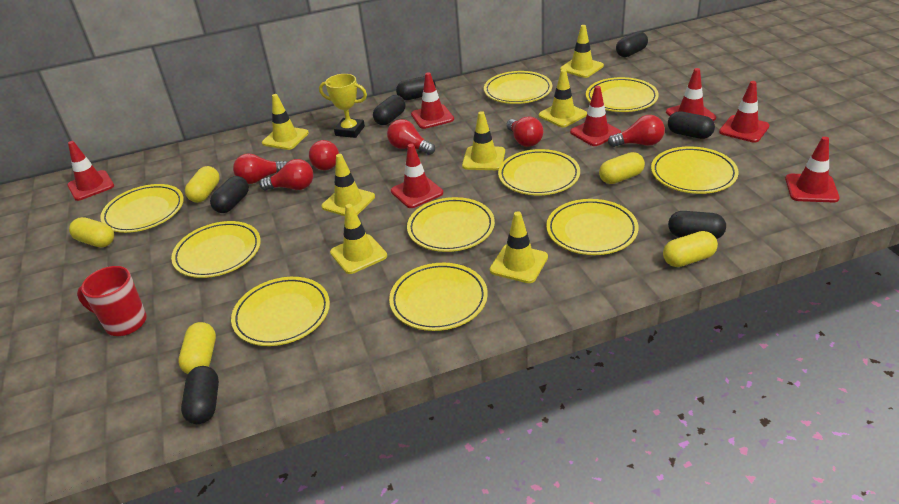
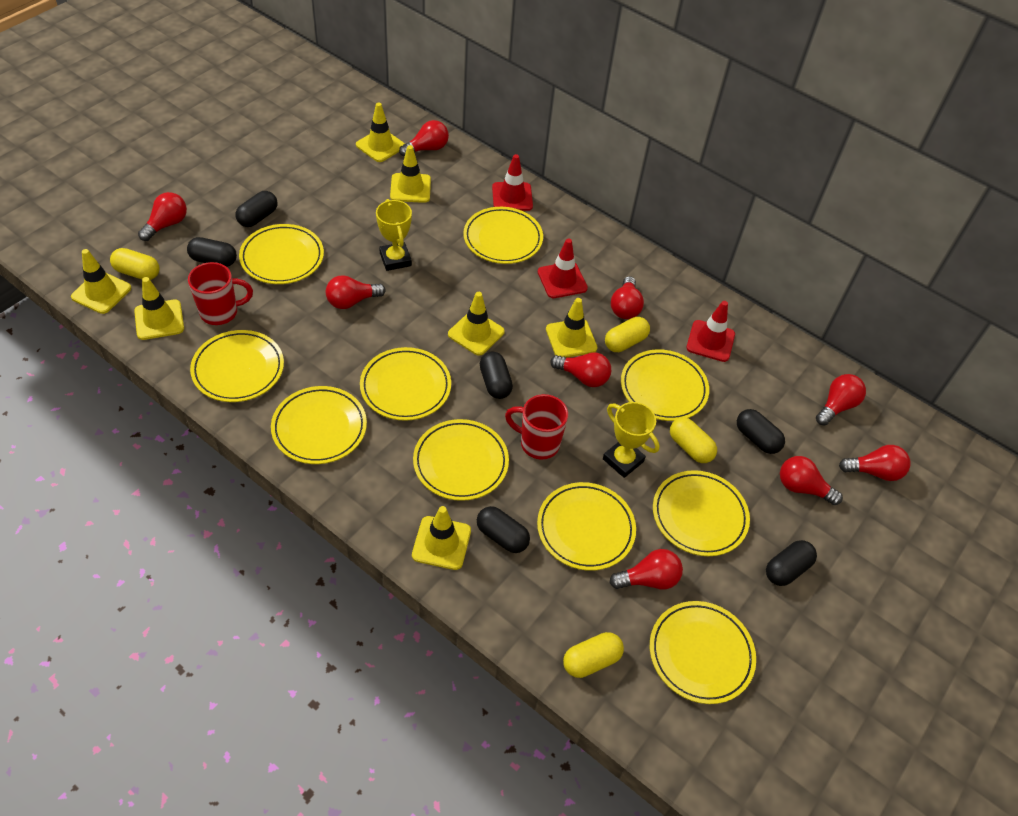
black capsule: [181,366,219,424] [210,176,249,213] [373,95,406,125] [396,76,436,100] [616,32,648,57] [668,111,715,139] [668,211,726,239] = 7 -> [187,237,237,267] [235,191,277,227] [477,506,530,553] [480,352,513,399] [737,409,785,454] [766,540,817,586] = 6
red light bulb: [233,153,287,184] [259,159,313,191] [309,140,339,170] [387,119,435,155] [507,116,543,147] [608,115,665,147] = 6 -> [138,192,187,241] [326,275,386,309] [399,120,449,157] [550,353,611,387] [610,549,683,590] [611,276,644,319] [780,456,843,505] [816,374,866,425] [839,445,911,481] = 9
red mug: [77,266,147,336] = 1 -> [188,262,253,325] [505,394,568,460] = 2
red traffic cone: [67,141,114,201] [391,144,443,208] [411,72,454,129] [570,86,621,146] [666,68,716,121] [719,81,769,143] [785,136,840,202] = 7 -> [492,154,533,211] [538,238,588,298] [686,301,735,362] = 3
yellow capsule: [69,217,114,247] [178,322,216,374] [185,166,220,203] [599,152,645,184] [663,231,718,267] = 5 -> [110,248,160,280] [563,632,624,678] [605,317,650,352] [670,417,717,463] = 4
yellow trophy: [319,74,367,138] = 1 -> [376,199,412,271] [603,402,660,478] = 2

